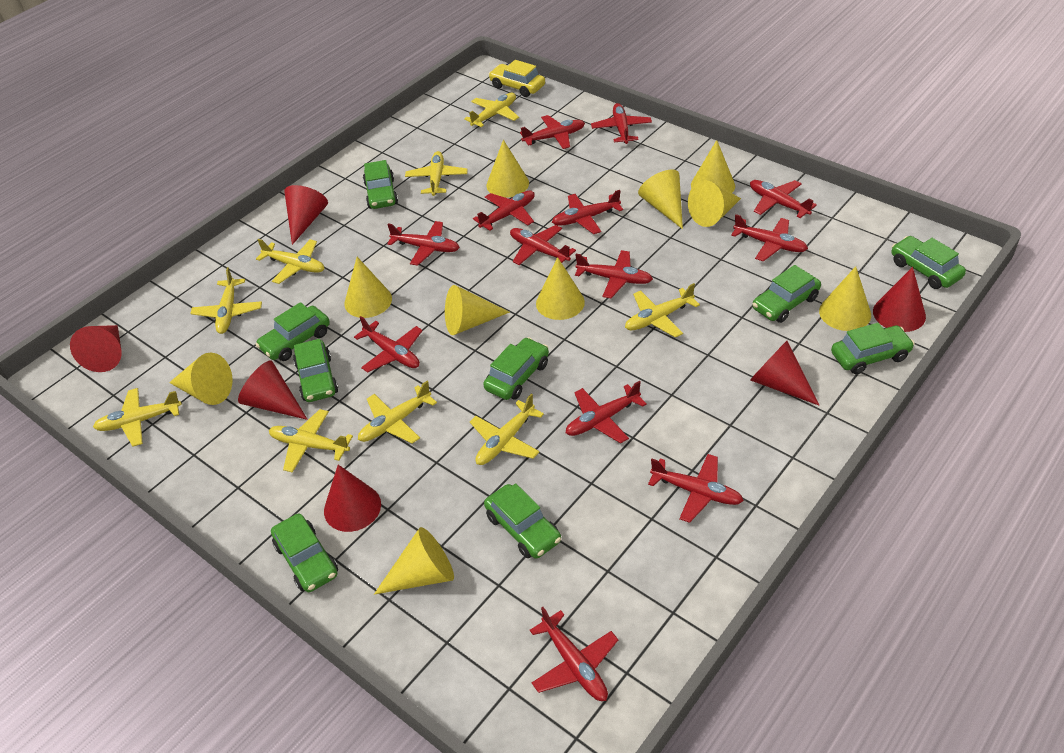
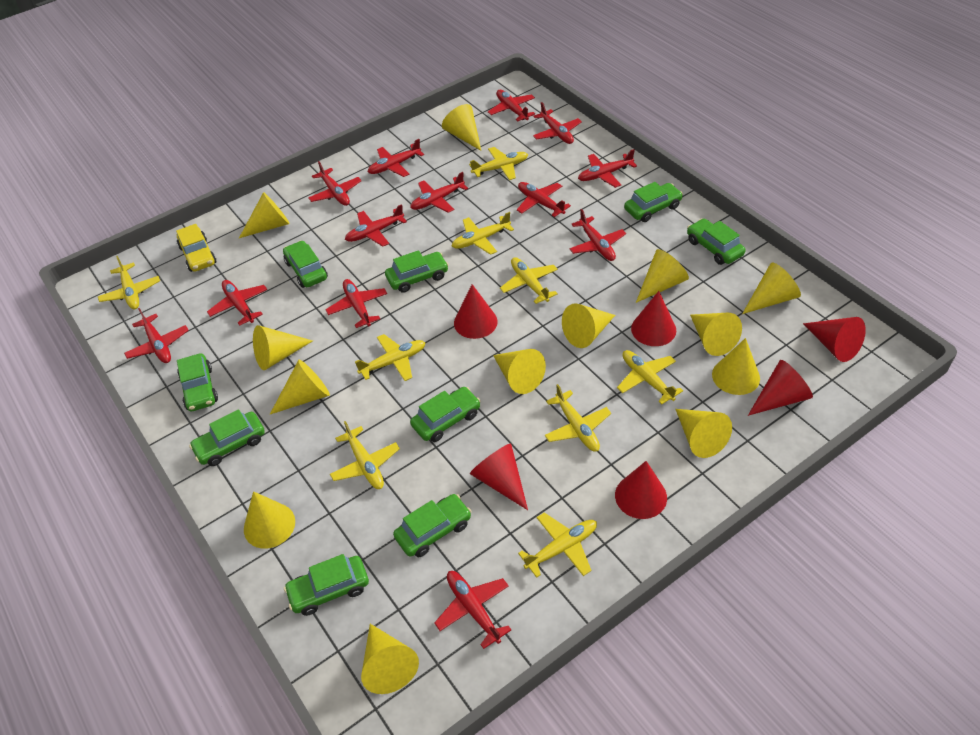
yellow cone: [169,353,233,405] [344,257,392,318] [374,527,454,595] [445,285,510,335] [487,140,529,198] [536,257,585,320] [638,170,683,229] [688,180,741,227] [691,140,735,193] [819,266,871,331] = 10 -> [239,192,290,238] [244,491,295,549] [253,325,313,370] [270,360,330,414] [361,624,419,694] [442,104,481,151] [493,349,546,394] [562,303,615,348] [636,249,689,303] [676,409,732,458] [690,313,742,356] [712,338,760,395] [742,263,801,314] = 13

